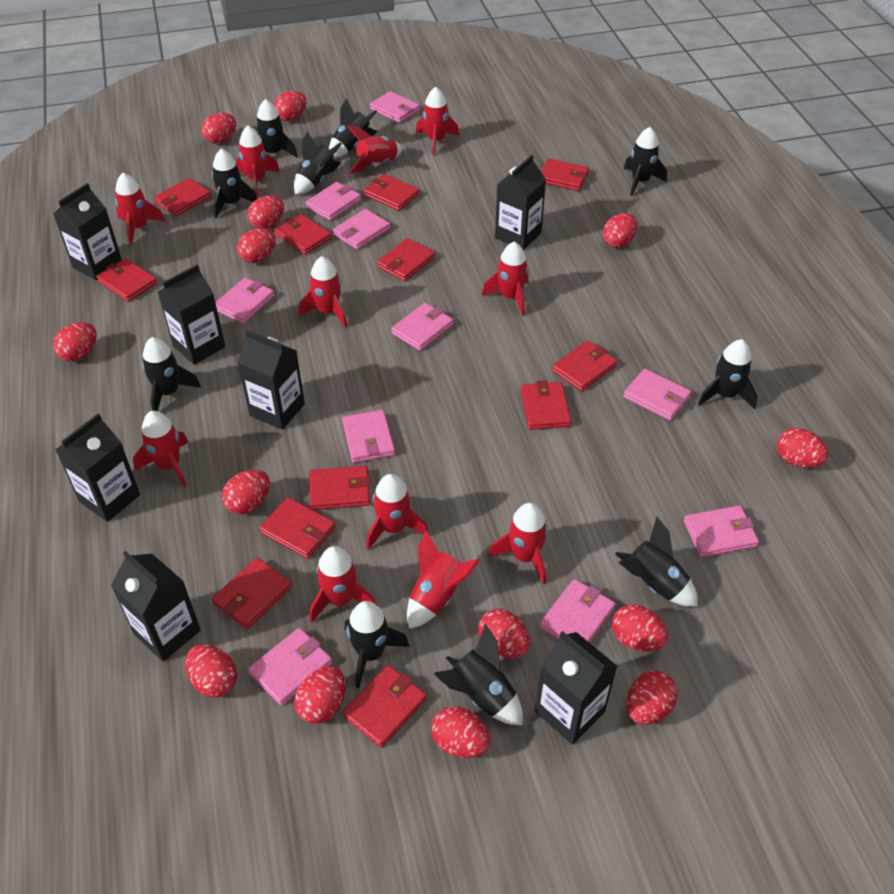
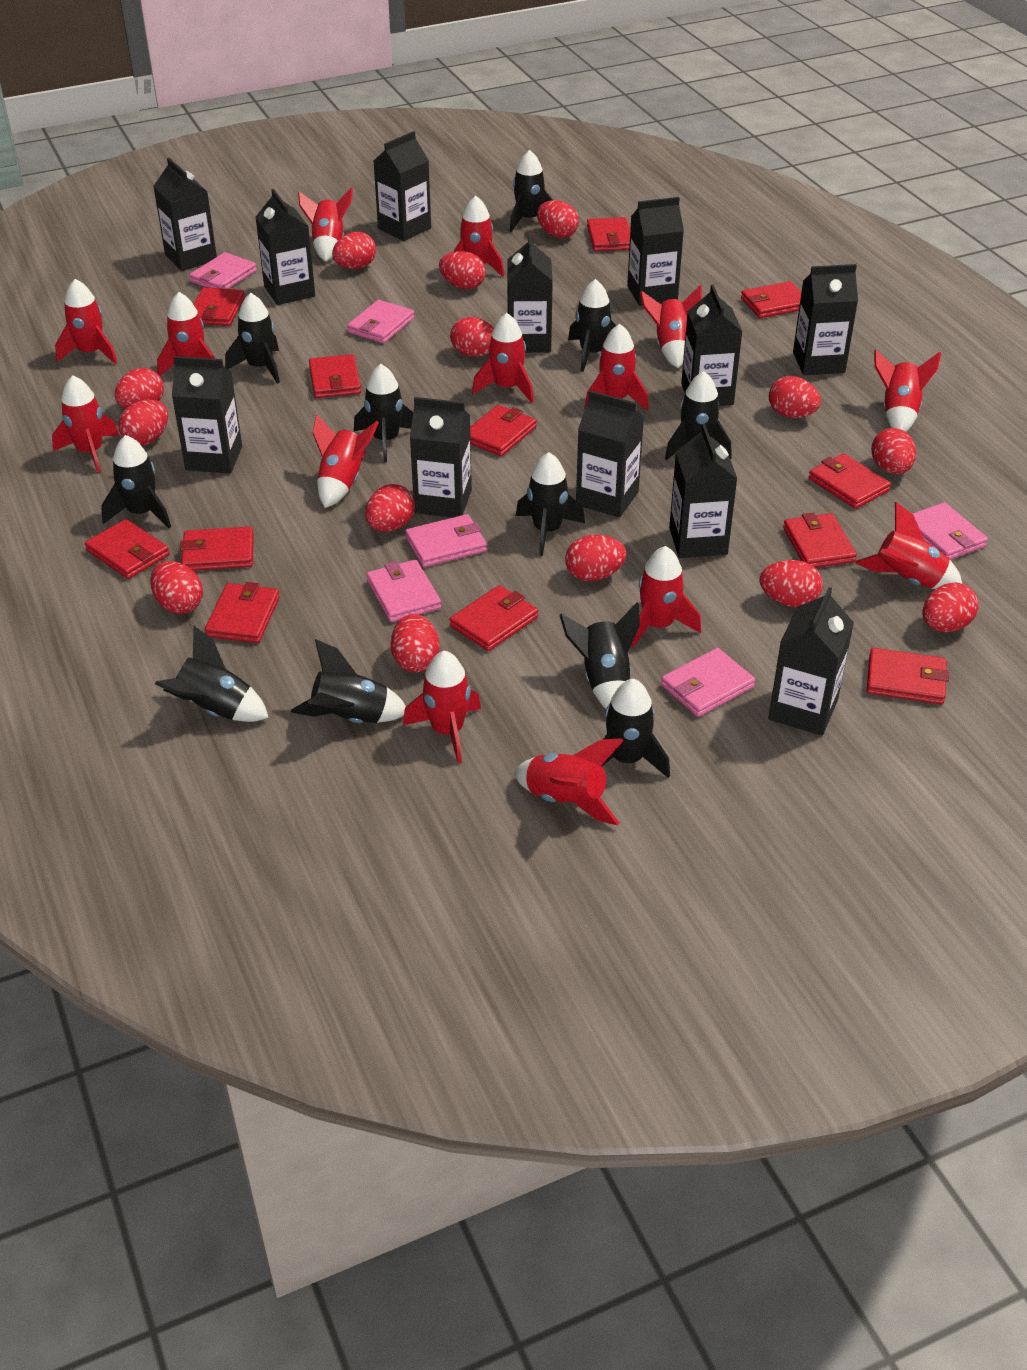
black carton: [53,183,122,280] [55,413,140,522] [111,551,201,662] [158,265,225,365] [237,330,305,430] [495,155,546,250] [535,631,617,745] = 7 -> [153,158,217,271] [172,356,242,473] [256,189,315,305] [374,131,431,241] [410,397,472,518] [507,235,553,353] [576,390,644,518] [627,197,684,306] [669,424,737,558] [681,285,742,406] [768,587,854,736] [793,264,858,375] = 12
black rocket: [142,337,201,411] [212,148,257,218] [256,99,298,158] [294,131,342,195] [329,98,377,158] [345,601,410,688] [434,624,523,725] [615,517,698,606] [624,127,667,196] [698,339,757,409] = 10 -> [101,435,171,528] [155,626,269,722] [225,293,280,384] [291,639,406,723] [354,364,413,463] [510,150,552,232] [516,452,585,556] [560,603,640,709] [568,279,616,372] [601,679,670,778] [665,371,732,460] = 11
pink wallet: [215,278,275,324] [248,628,333,706] [306,182,361,221] [333,209,390,250] [342,410,395,463] [370,91,420,123] [391,303,454,351] [540,579,615,643] [623,369,691,420] [684,505,759,557] = 10 -> [189,252,257,289] [347,300,414,343] [366,560,441,622] [405,514,487,567] [661,648,755,717] [913,502,988,560] = 6
red rocket: [115,173,166,245] [133,411,188,487] [236,126,280,196] [299,256,347,328] [310,546,375,623] [347,125,402,173] [366,474,428,550] [407,530,480,629] [416,87,459,155] [482,241,529,316] [489,503,548,585] = 11 -> [52,375,119,473] [55,279,117,364] [157,292,215,376] [298,187,353,262] [313,414,379,508] [403,651,481,764] [453,196,504,277] [472,313,534,403] [514,738,624,826] [584,324,649,410] [630,546,701,648] [640,285,702,368] [855,502,962,589] [874,349,941,432] = 14

